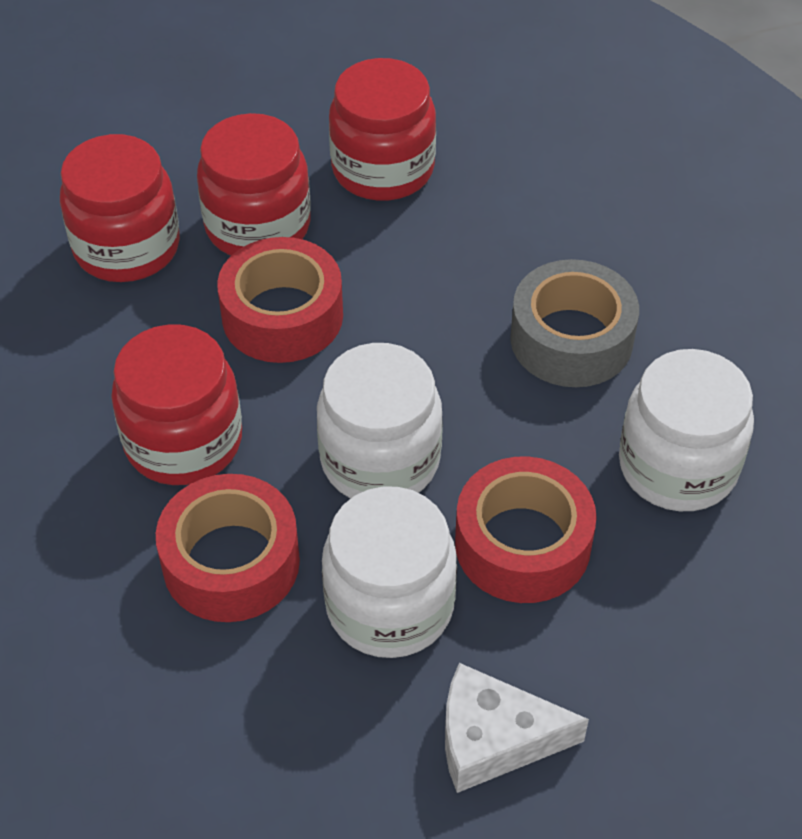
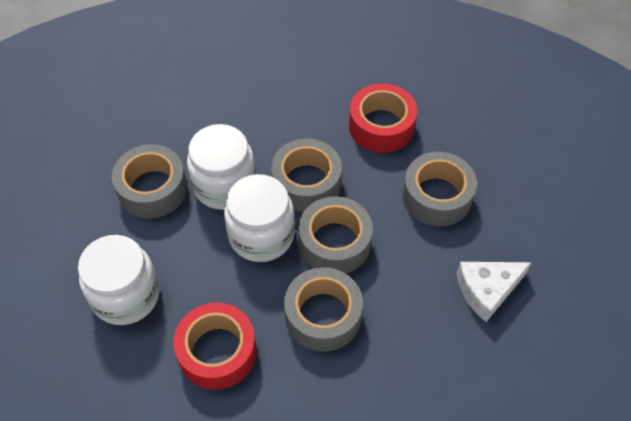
grey tape: [510,259,639,387] = 1 -> [112,144,187,219] [271,139,342,212] [284,267,363,352] [298,196,373,274] [402,152,477,226] = 5
red jar: [60,134,180,282] [111,324,242,485] [197,113,311,256] [329,58,436,201] = 4 -> none = 0
red tape: [156,474,300,622] [217,237,343,363] [455,457,597,603] = 3 -> [173,302,257,390] [349,83,417,153] = 2

